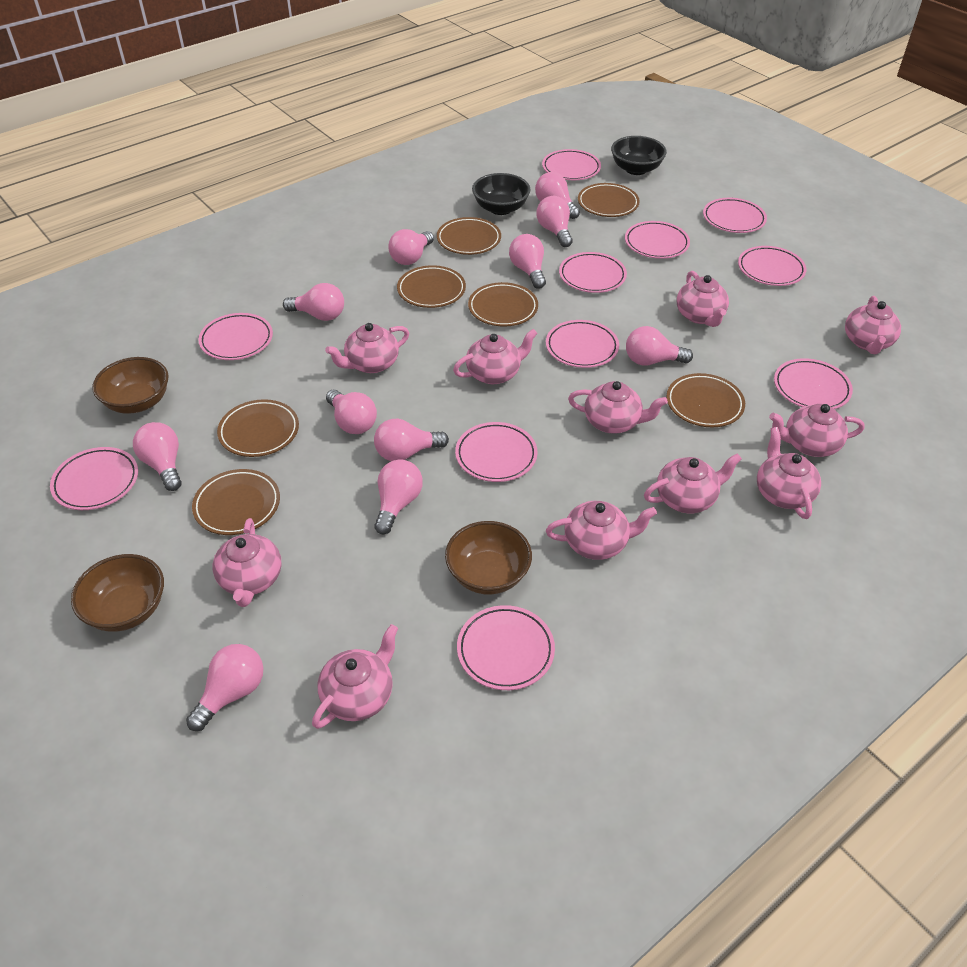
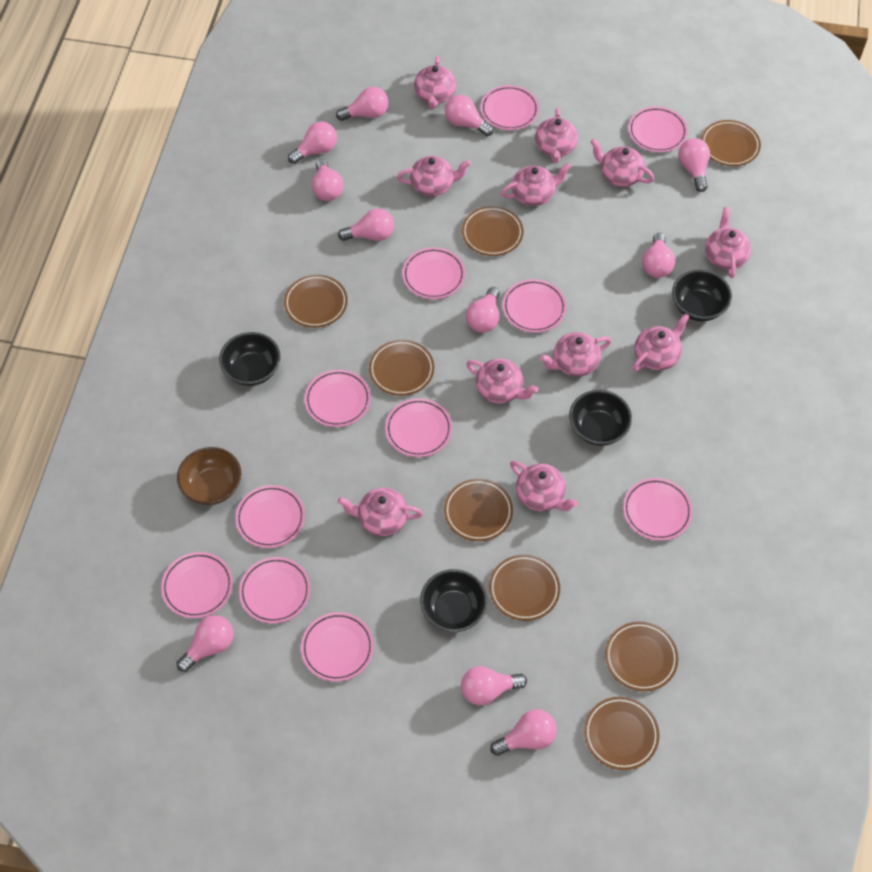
black bowl: [472,173,531,215] [611,136,667,175] = 2 -> [219,332,281,386] [420,569,488,632] [569,390,632,446] [672,270,732,321] = 4
brown bowl: [71,554,164,632] [92,357,169,414] [445,521,532,595] = 3 -> [177,447,241,505] = 1
brown plate: [192,469,280,535] [217,399,299,457] [397,265,466,308] [437,217,501,255] [468,282,538,327] [578,183,640,217] [666,373,745,427] = 7 -> [284,275,348,328] [369,340,434,396] [444,479,513,541] [462,206,523,256] [489,555,560,621] [584,697,659,770] [605,622,678,691] [701,120,761,166] = 8

